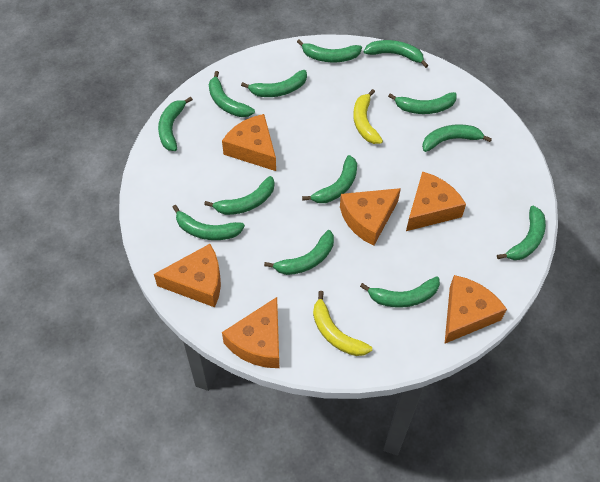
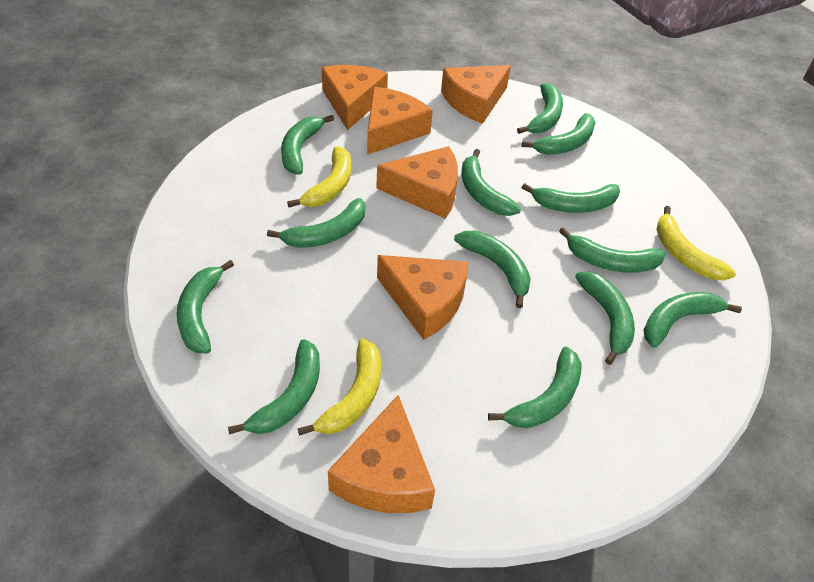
yellow banana: [313,291,372,356] [353,89,383,144] = 2 -> [287,146,351,207] [297,339,381,436] [656,206,736,281] = 3

